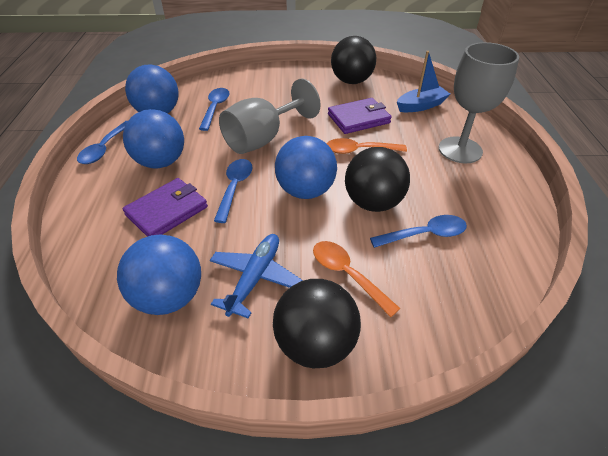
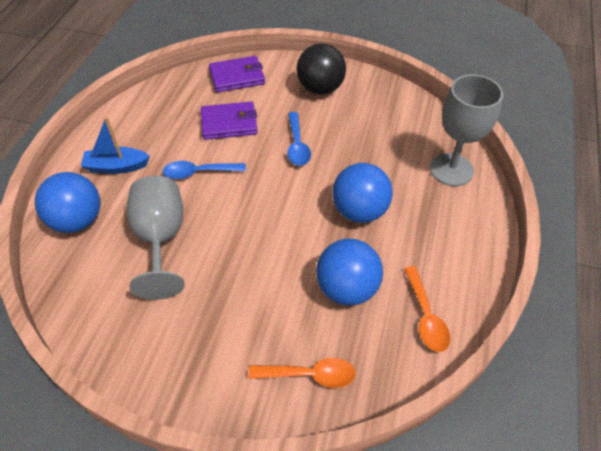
black ball: [273,279,361,368] [331,36,376,84] [345,147,410,212] = 3 -> [297,43,346,95] = 1
blue ball: [117,234,201,315] [123,109,184,168] [125,64,178,114] [275,136,337,199] = 4 -> [35,172,101,233] [316,239,383,306] [333,163,393,223] = 3
blue plane: [210,234,303,319] = 1 -> none = 0
blue spoon: [77,121,128,164] [199,88,230,131] [214,159,253,223] [370,215,467,248] = 4 -> [162,161,246,179] [287,112,311,166] = 2

